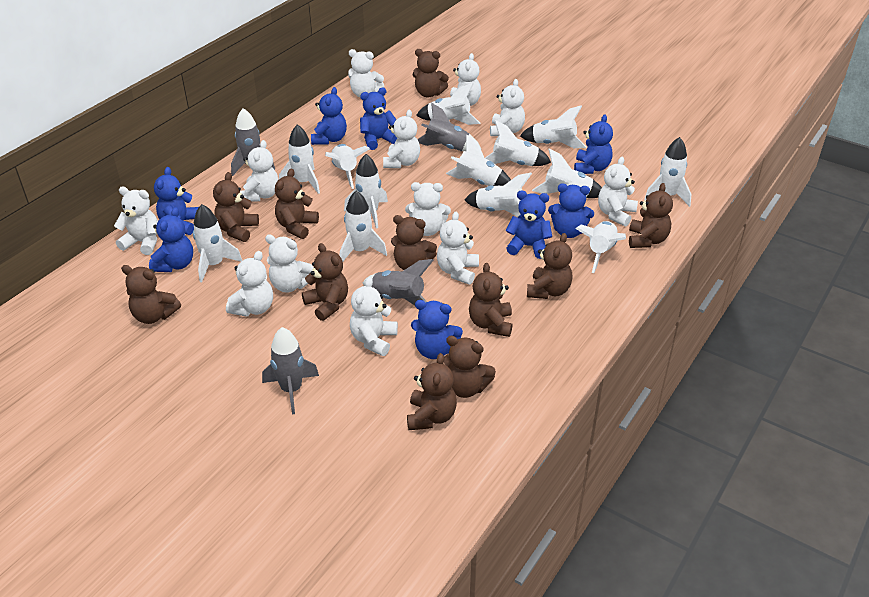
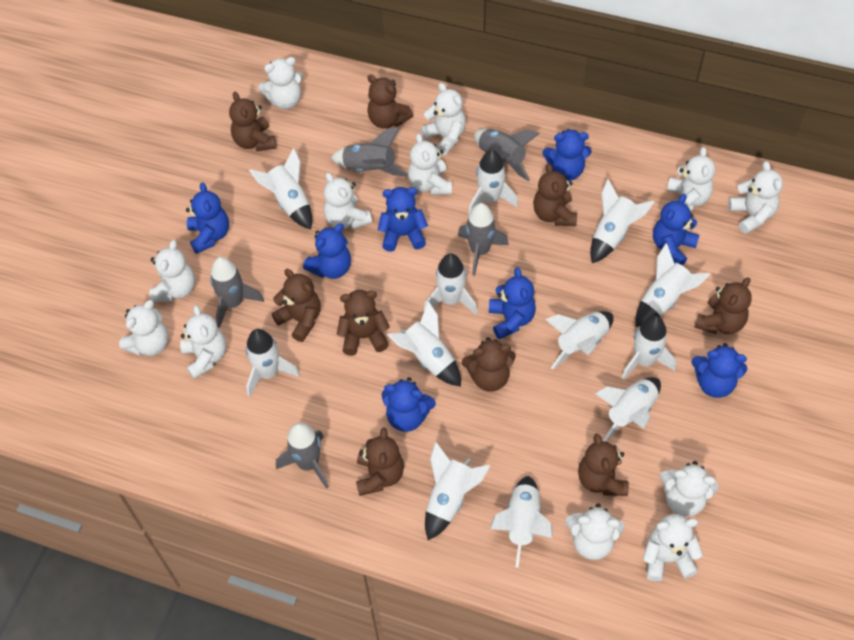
brown teddy bear: [121,265,181,324] [213,172,259,242] [275,169,319,239] [302,243,348,321] [391,215,437,270] [407,353,457,430] [413,49,449,97] [444,336,496,398] [469,263,512,337] [527,233,572,299] [629,183,673,248] = 11 -> [229,92,276,151] [272,269,321,342] [337,290,390,356] [356,428,404,496] [367,74,413,129] [462,337,516,392] [533,163,577,226] [578,433,629,496] [694,277,752,334] = 9
grey rocket: [231,108,275,176] [262,327,319,414] [363,259,434,306] [417,103,482,151] = 4 -> [210,257,264,328] [276,422,329,489] [331,127,408,176] [458,203,509,276] [474,129,540,181] = 5
white rocket: [193,204,242,282] [279,124,320,194] [325,144,370,189] [340,191,387,262] [344,154,388,228] [416,83,480,125] [446,134,511,186] [465,173,532,217] [485,120,551,166] [520,105,587,148] [532,148,602,198] [576,221,626,273] [644,137,691,207] = 13 -> [246,329,300,397] [249,147,312,230] [387,301,461,386] [423,253,478,315] [425,442,490,540] [468,150,518,215] [490,476,553,568] [545,311,614,370] [590,179,655,263] [595,377,661,442] [621,316,676,380] [635,243,710,327] = 12

